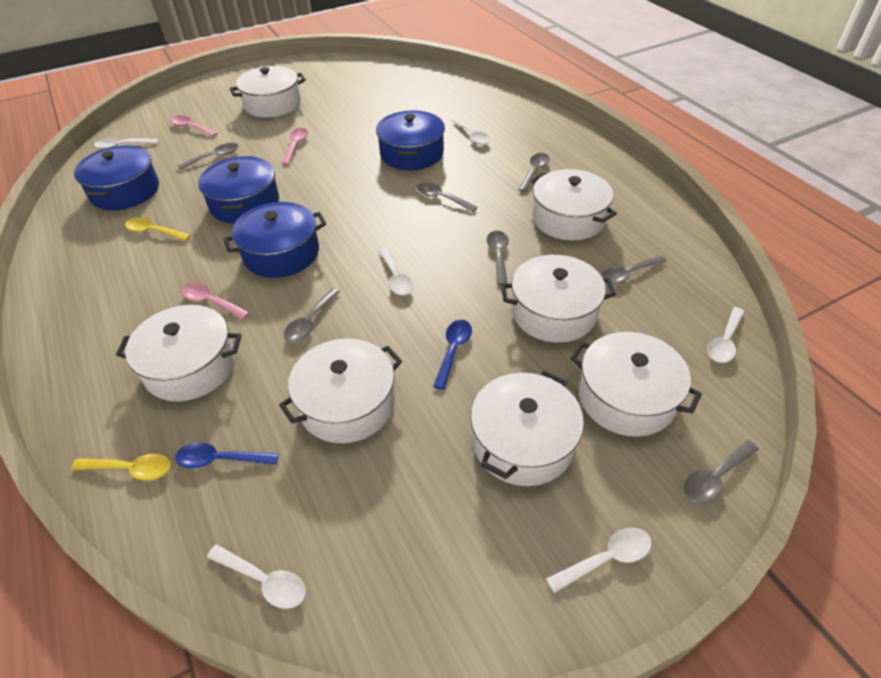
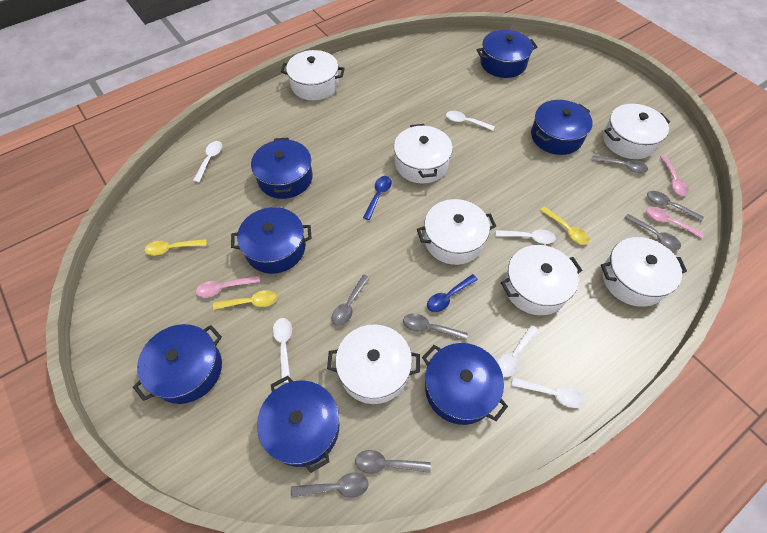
blue pot: [74,146,159,210] [198,156,279,224] [223,202,326,278] [376,110,445,170] = 4 -> [133,324,222,404] [231,207,312,274] [251,137,313,199] [257,376,339,473] [422,343,508,425] [476,30,537,78] [531,100,593,155] = 7
yellow spoon: [71,454,171,481] [125,217,191,241] = 2 -> [145,239,207,256] [213,290,277,310] [540,207,589,245] = 3

